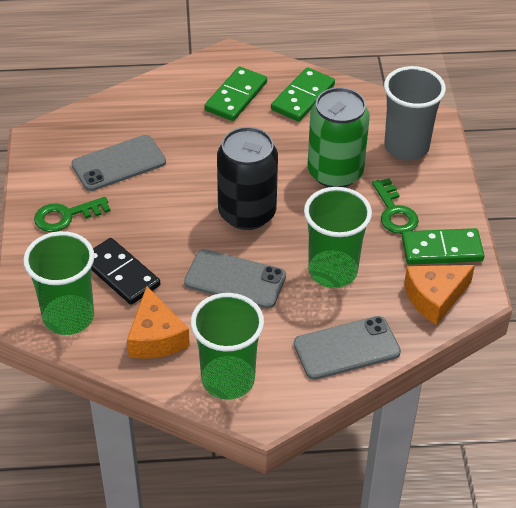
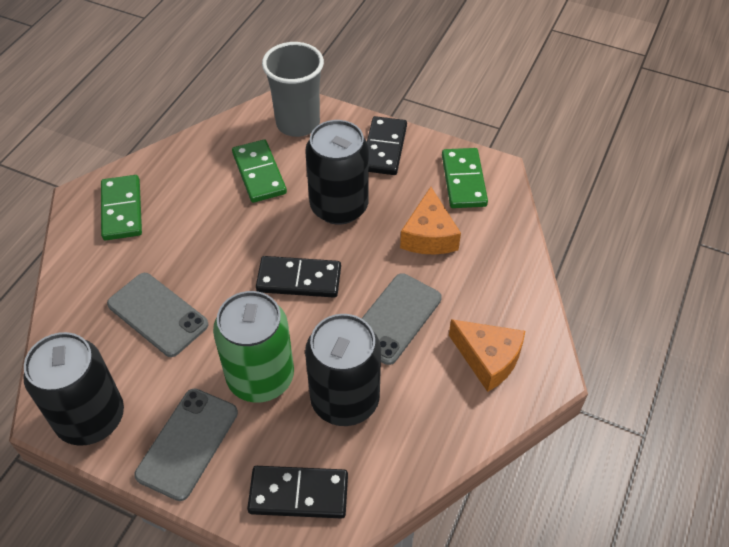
black can: [217,127,278,230] = 1 -> [23,332,124,446] [305,120,369,225] [305,314,381,426] = 3
black domino: [92,238,160,305] = 1 -> [247,466,348,519] [256,256,341,298] [367,116,407,175] = 3
green cup: [23,231,94,335] [191,293,264,400] [304,187,372,288] = 3 -> none = 0
green key: [34,197,111,232] [372,178,419,234] = 2 -> none = 0

